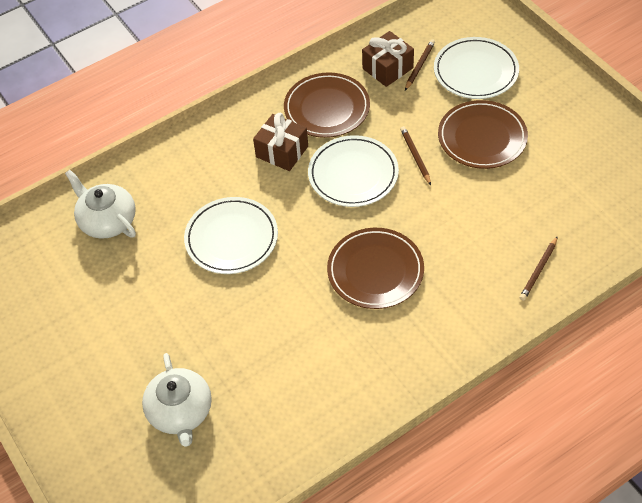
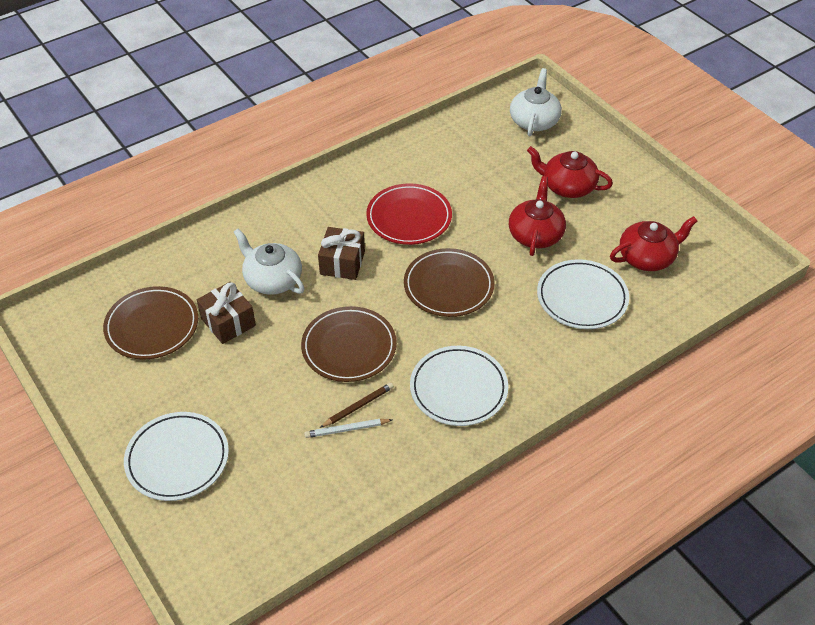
brown pencil: [400,126,431,185] [405,39,435,90] [519,236,558,301] = 3 -> [320,383,394,428] = 1
red plate: none = 0 -> [366,183,452,245] = 1
red teapot: none = 0 -> [509,176,566,256] [527,146,613,198] [610,216,697,271] = 3
white pencil: none = 0 -> [304,419,392,438] = 1

